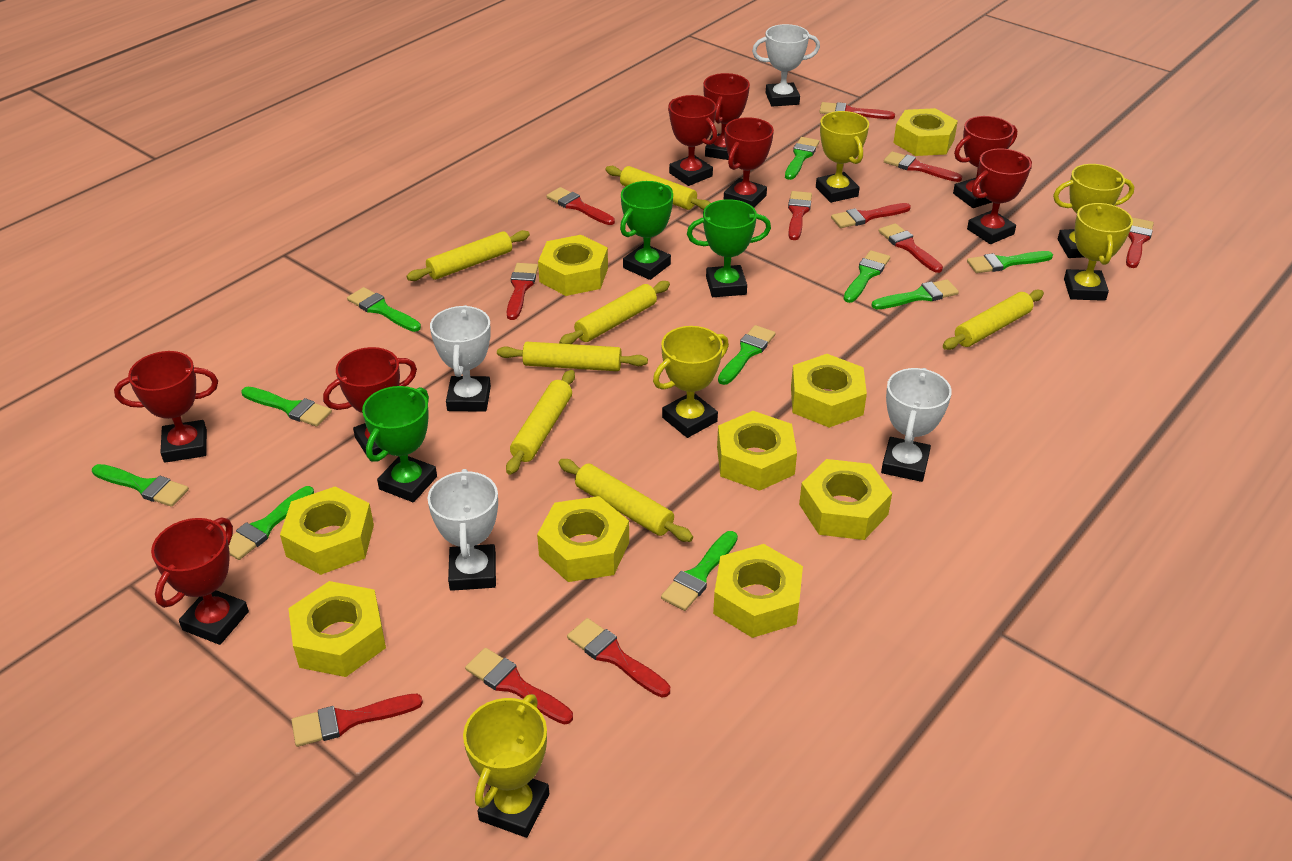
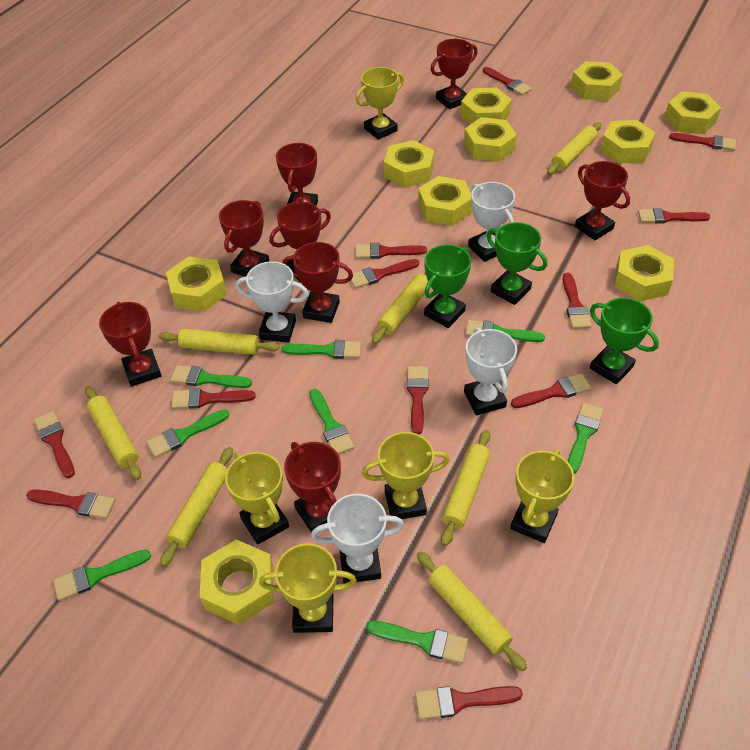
green brush: [92,464,189,507] [229,486,314,560] [242,387,332,427] [347,287,421,332] [661,531,738,611] [718,325,776,385] [785,137,819,180] [844,250,890,303] [871,279,959,309] [967,251,1053,273] = 10 -> [53,550,151,601] [146,410,229,458] [170,365,252,388] [282,340,361,359] [309,389,355,454] [366,621,468,664] [465,320,545,342] [568,403,604,474] = 8
red brush: [292,694,423,747] [465,648,573,725] [507,263,538,320] [546,187,615,225] [567,618,670,697] [788,191,812,240] [819,102,895,119] [831,203,911,228] [879,223,943,273] [884,151,962,182] [1126,218,1154,268] = 11 -> [26,489,115,519] [34,411,75,478] [171,388,255,409] [348,259,419,288] [355,243,427,259] [407,366,429,434] [415,686,523,720] [483,67,532,95] [511,373,591,408] [563,273,592,329] [638,208,710,224] [669,133,736,151] = 12
yellow nut: [280,487,374,575] [288,581,386,677] [537,496,629,582] [538,235,608,296] [713,544,803,638] [717,411,797,491] [791,354,867,428] [799,459,892,540] [893,108,958,156] = 9 -> [166,256,227,311] [200,539,274,625] [384,140,434,188] [418,176,472,226] [460,88,512,125] [464,117,517,162] [571,61,623,101] [600,120,656,164] [614,245,674,301] [665,91,721,134] = 10

